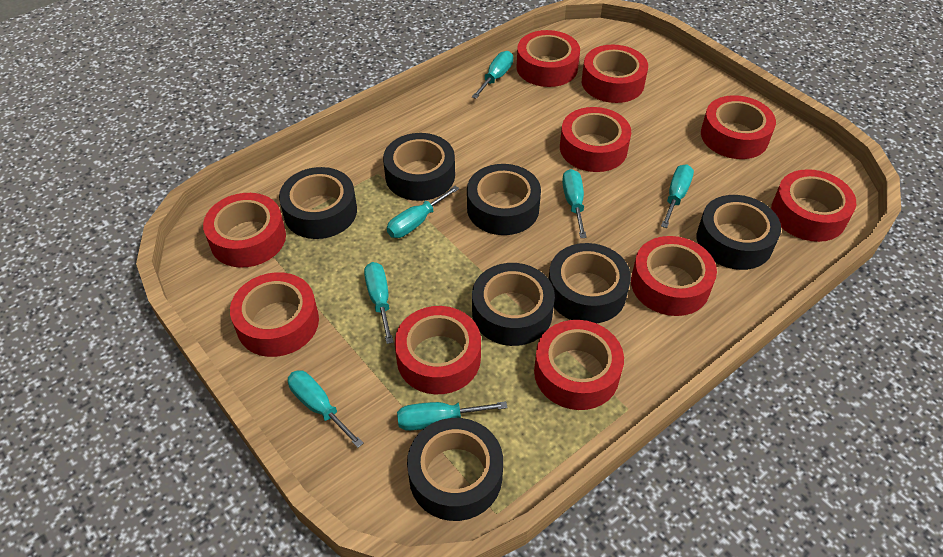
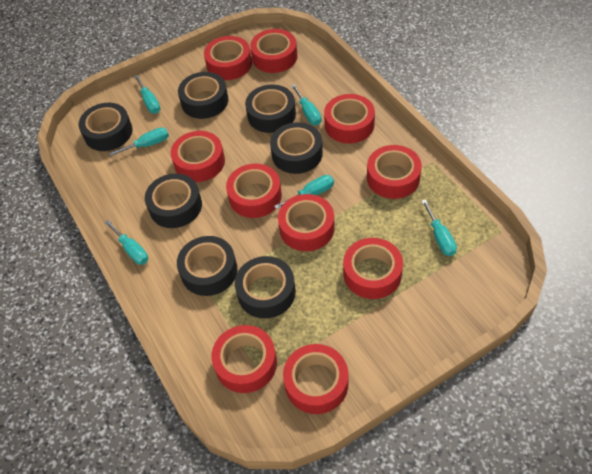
turquoise screwdriver: [288,370,364,448] [364,262,394,344] [387,185,459,238] [397,401,508,431] [472,51,513,99] [562,169,587,238] [661,164,694,228] = 7 -> [105,220,148,265] [109,127,169,156] [134,75,160,114] [274,175,334,209] [291,84,321,125] [422,199,457,256] = 6

